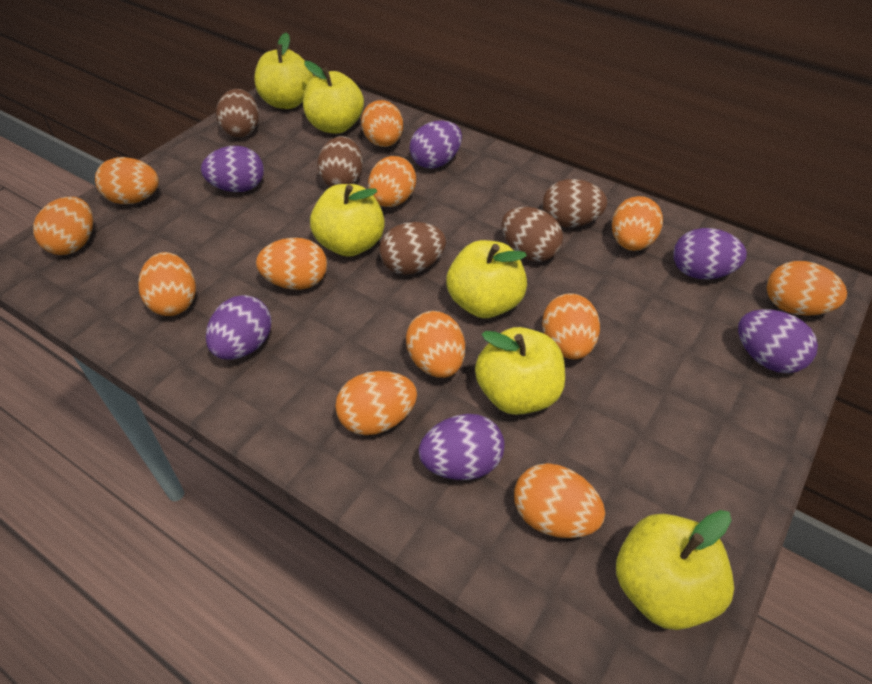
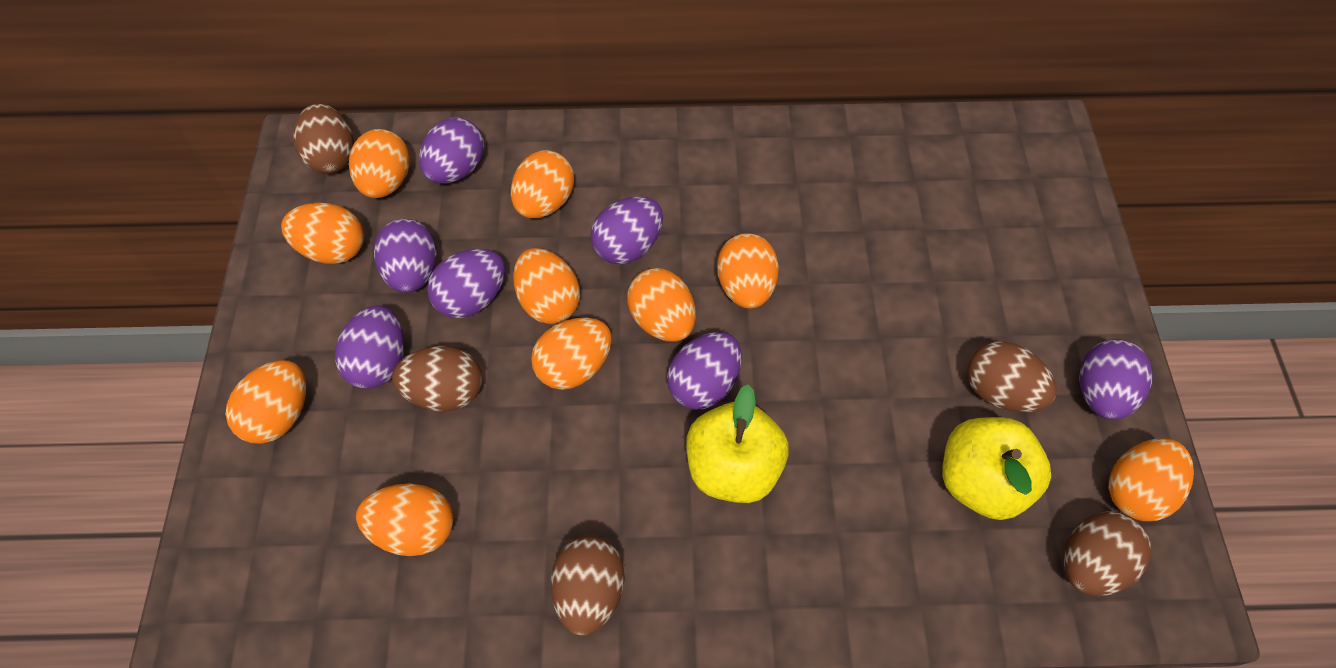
orange egg: [33,197,93,255] [95,157,159,204] [138,252,196,316] [256,238,327,290] [335,371,417,435] [361,100,403,147] [368,156,416,207] [406,311,465,378] [514,463,605,538] [542,293,600,359] [612,196,663,251] [767,261,847,316] = 12 -> [226,360,306,444] [281,203,364,264] [349,129,410,198] [356,484,453,556] [511,150,574,218] [513,248,580,324] [531,317,612,390] [627,268,696,342] [717,233,779,309] [1109,438,1194,521] = 10
purple egg: [201,146,264,192] [206,295,272,360] [410,120,462,168] [419,414,505,480] [674,228,747,279] [738,309,818,373] = 6 -> [335,305,404,389] [374,219,437,293] [419,117,484,184] [427,249,505,318] [591,196,663,264] [667,332,742,410] [1079,339,1153,420] = 7
yellow apple: [254,32,313,109] [303,61,364,134] [310,184,385,257] [446,240,527,318] [475,327,565,415] [616,510,734,630] = 6 -> [686,384,789,503] [943,417,1051,520] = 2

